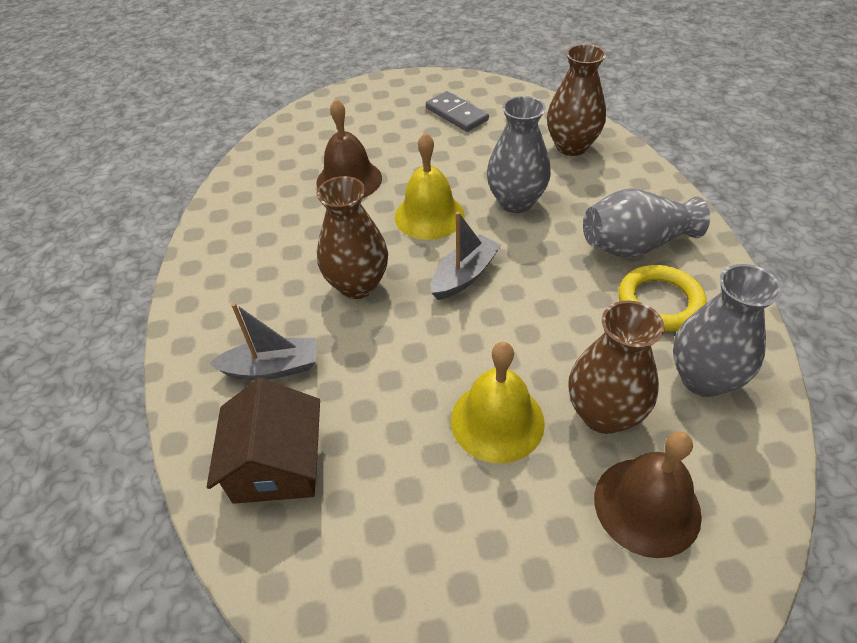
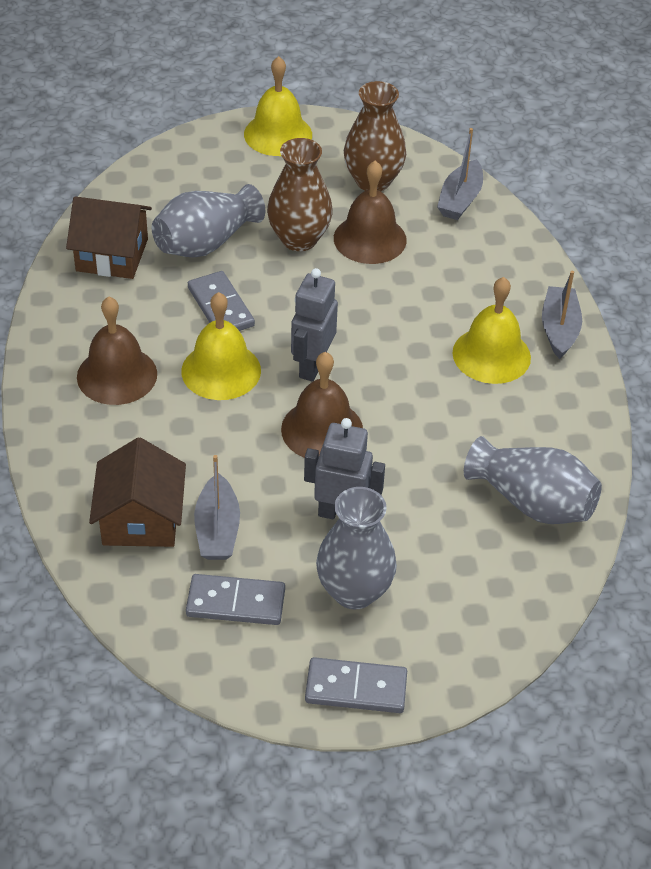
brown bell: [316,99,382,198] [594,431,702,558] = 2 -> [77,297,157,405] [281,352,363,458] [334,161,407,264] = 3
brown house: [207,378,320,504] = 1 -> [66,196,152,279] [89,437,186,547] = 2
brown vase: [316,176,388,299] [547,44,606,156] [568,301,665,434] = 3 -> [267,138,333,251] [344,81,406,191] = 2
grey boat: [209,303,316,380] [431,212,501,300] = 2 -> [194,455,240,560] [437,128,483,220] [542,271,582,359] = 3
grey domino: [426,91,489,132] = 1 -> [186,574,285,625] [188,271,255,331] [305,657,407,713] = 3
grey robot: none = 0 -> [291,268,338,382] [304,418,385,519] = 2
yellow bell: [394,133,465,240] [451,342,545,463] = 2 -> [181,292,261,400] [244,56,312,156] [452,277,531,384] = 3
yellow ring: [619,265,707,331] = 1 -> none = 0

